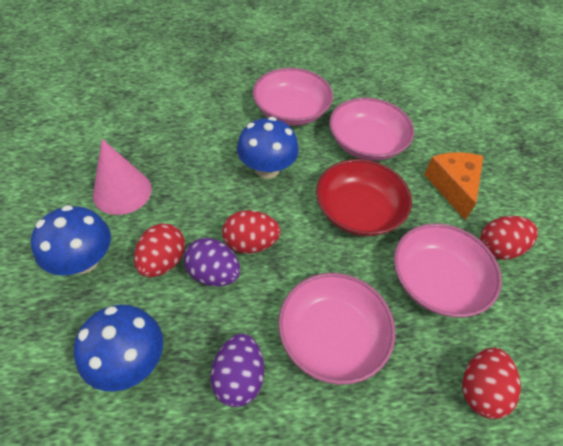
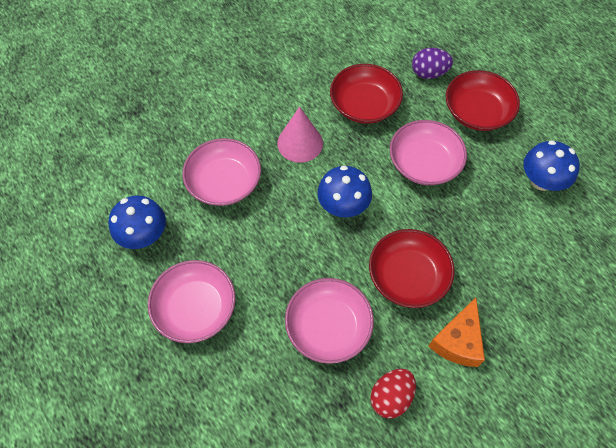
purple egg: [184,238,240,287] [210,334,264,407] = 2 -> [412,48,453,79] = 1
red bowl: [316,159,412,236] = 1 -> [330,64,403,124] [369,229,455,308] [446,70,520,131] = 3
red egg: [134,224,185,277] [222,210,281,254] [462,348,521,419] [480,216,538,260] = 4 -> [370,369,416,419] = 1

